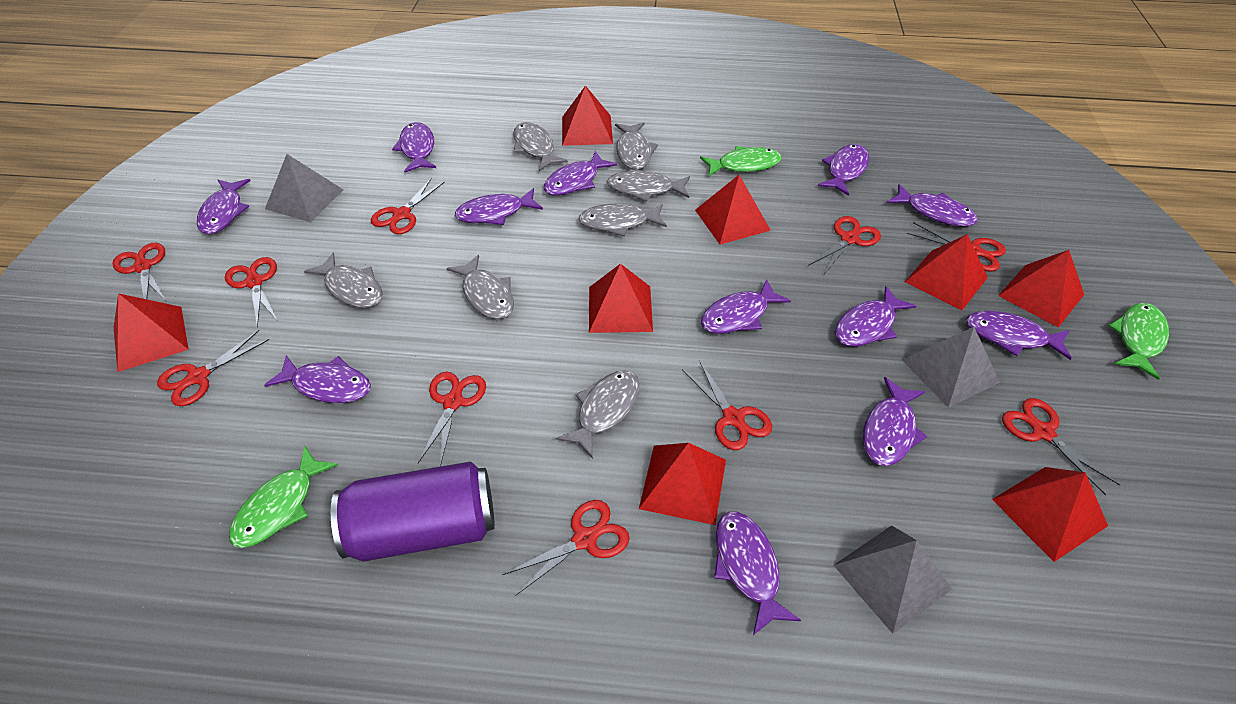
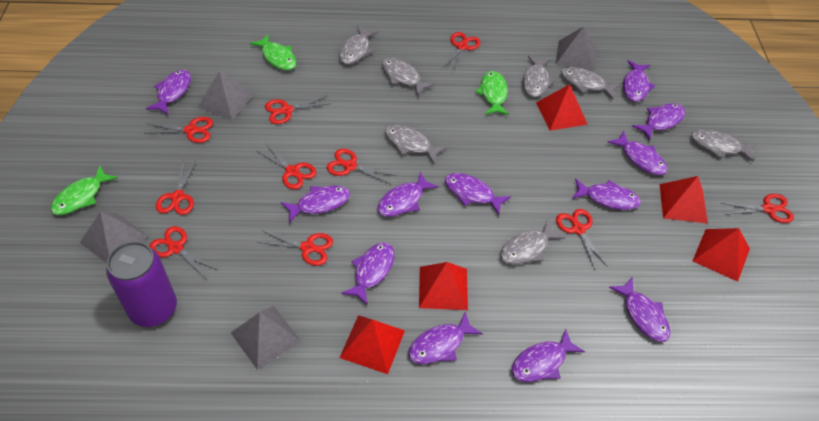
grey pyramid: [265,154,343,222] [834,526,952,634] [902,327,1000,408] = 3 -> [80,211,148,263] [198,71,254,120] [231,306,301,370] [555,27,595,71] = 4
red pyramid: [114,293,189,372] [562,85,613,146] [589,264,653,333] [639,443,726,525] [695,175,771,245] [905,234,988,311] [992,467,1108,562] [998,250,1084,327] = 8 -> [340,315,405,374] [419,262,468,310] [536,84,587,131] [659,176,708,224] [693,228,750,282] = 5

